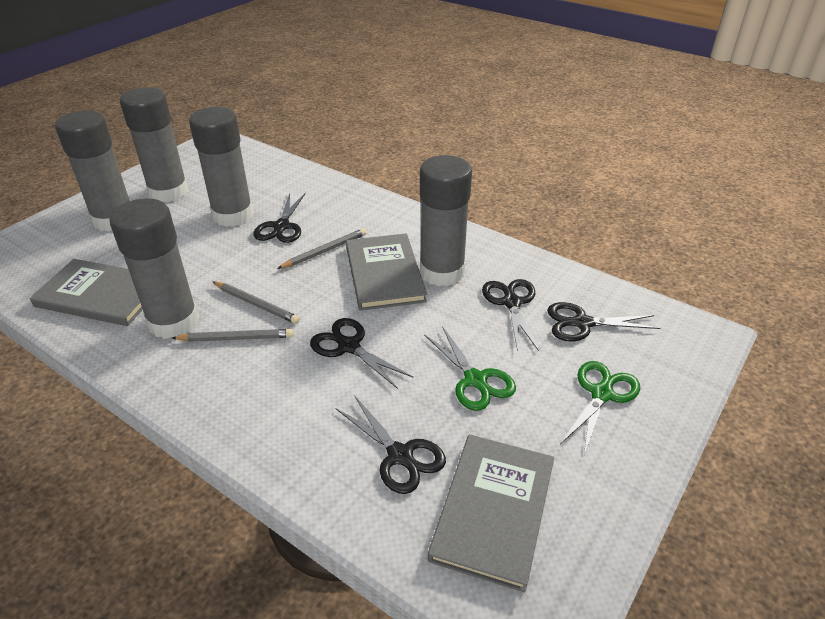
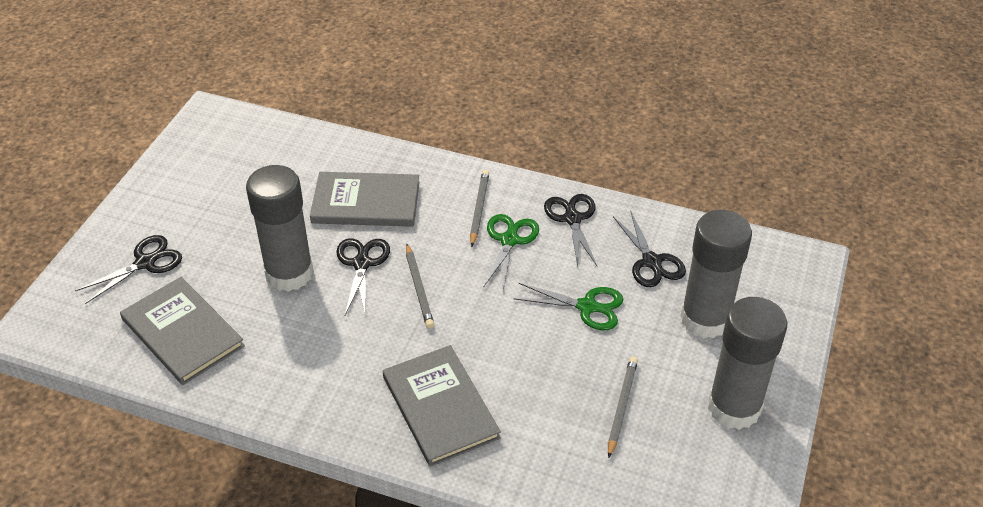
black scissors: [253,192,306,243] [310,318,414,389] [336,395,446,494] [482,279,539,352] [547,302,660,341] = 5 -> [75,235,182,304] [336,238,390,317] [544,194,597,267] [613,211,686,287] = 4
grey glue stick: [55,110,130,231] [109,198,199,339] [120,87,189,203] [189,107,254,227] [420,155,472,286] = 5 -> [246,165,314,292] [680,210,752,338] [708,297,787,430] = 3

